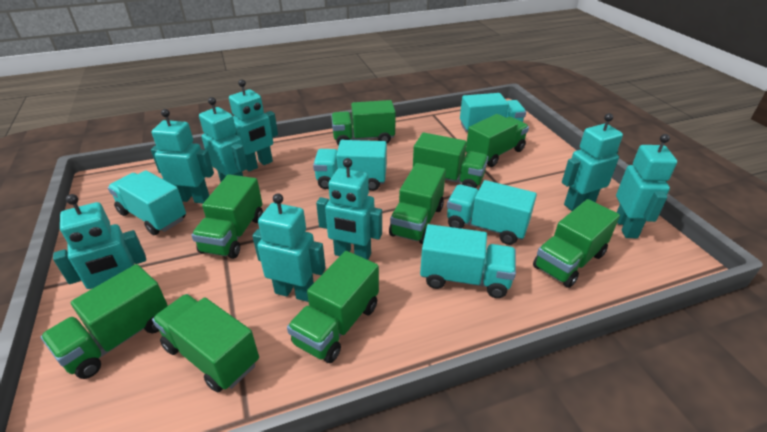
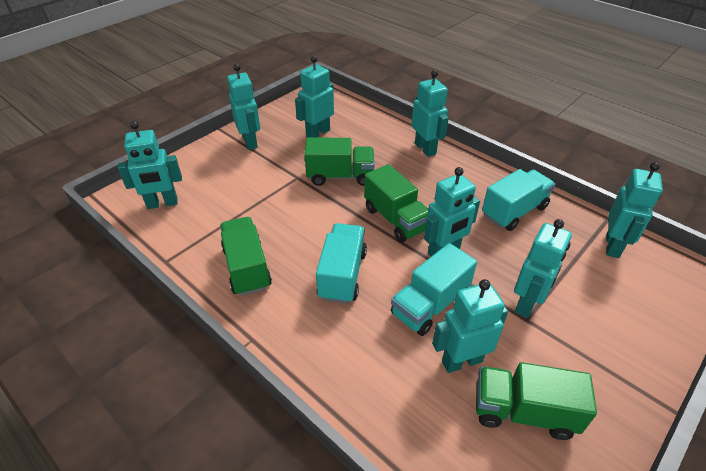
green truck: [41,264,168,379] [152,294,259,392] [191,174,263,259] [287,251,379,363] [331,100,396,145] [389,163,446,244] [413,132,488,188] [466,114,529,167] [533,199,620,288] = 9 -> [220,217,272,296] [304,138,375,186] [364,164,428,242] [476,362,597,440] = 4
turquoise truck: [108,170,186,235] [313,140,387,191] [420,224,516,298] [447,180,537,245] [460,93,526,132] = 5 -> [316,223,367,304] [391,243,477,336] [482,169,555,231] = 3

